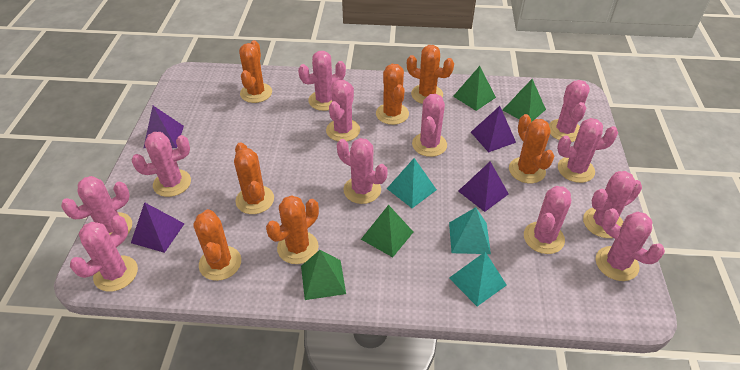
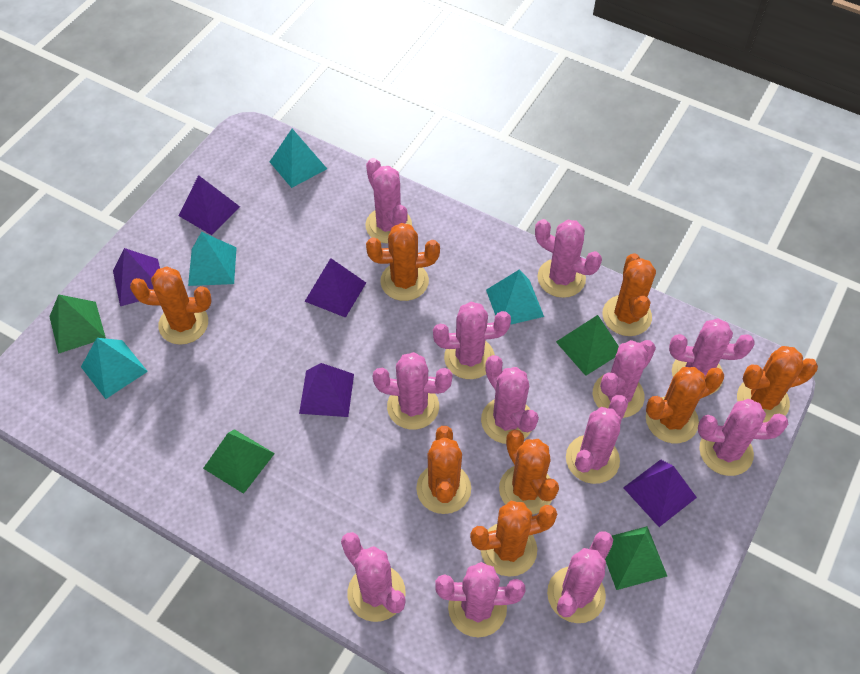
orange cactus: [193,209,241,281] [234,142,274,214] [239,40,272,103] [266,195,319,264] [376,64,409,125] [407,45,454,104] [509,114,554,183] = 7 -> [130,266,212,345] [366,223,440,301] [416,426,471,514] [470,501,557,577] [499,430,559,515] [602,253,656,336] [646,367,724,443] [737,346,818,422] = 8
purple pyramid: [131,202,184,253] [144,106,184,148] [458,162,509,212] [471,106,516,153] = 4 -> [113,248,160,306] [179,175,240,235] [299,363,354,417] [304,258,366,318] [623,460,697,527] = 5
turquoise pyramid: [387,158,437,208] [449,207,491,254] [449,252,507,306] = 3 -> [81,338,148,399] [188,232,237,286] [270,129,327,188] [486,270,544,325] = 4

